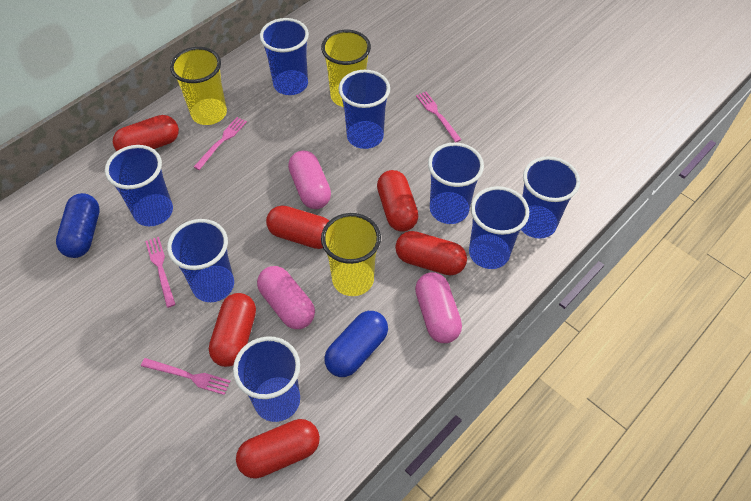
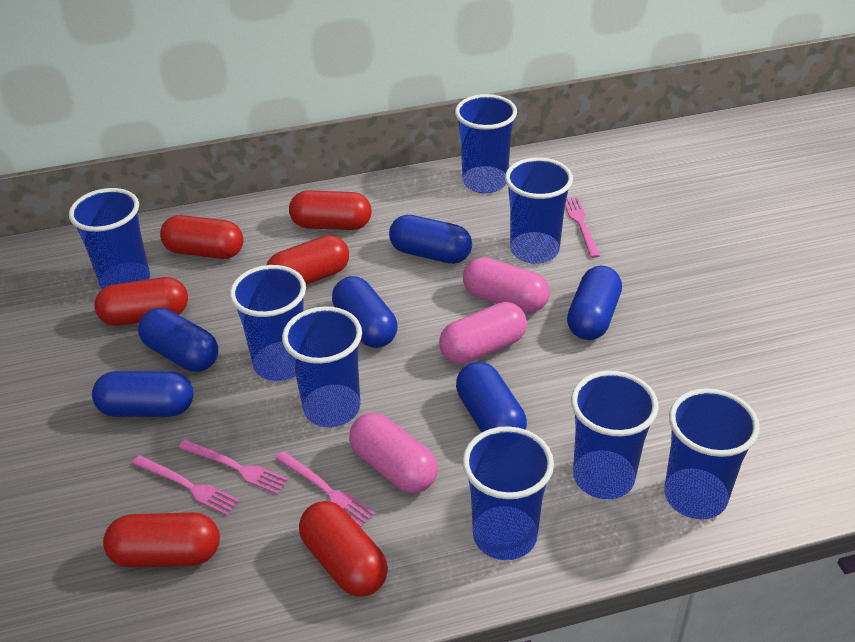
blue capsule: [56,193,100,258] [324,311,388,377] = 2 -> [92,371,194,417] [138,308,218,372] [332,276,397,348] [389,215,472,264] [456,362,527,433] [567,266,622,340] = 6
yellow cup: [170,47,227,125] [321,30,371,107] [321,213,381,296] = 3 -> none = 0

